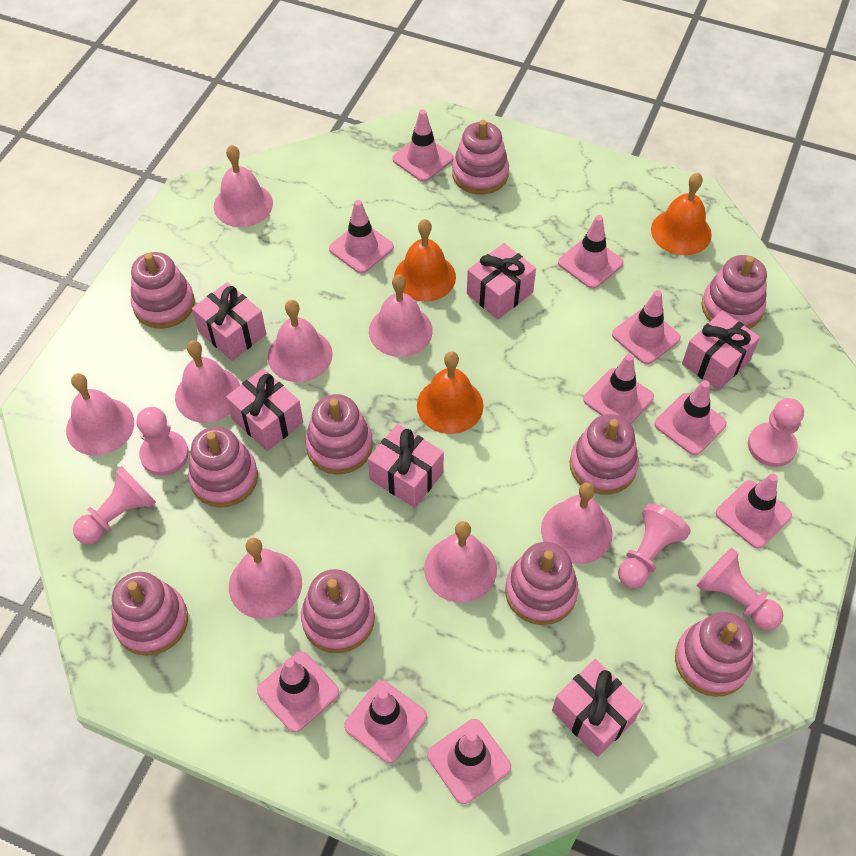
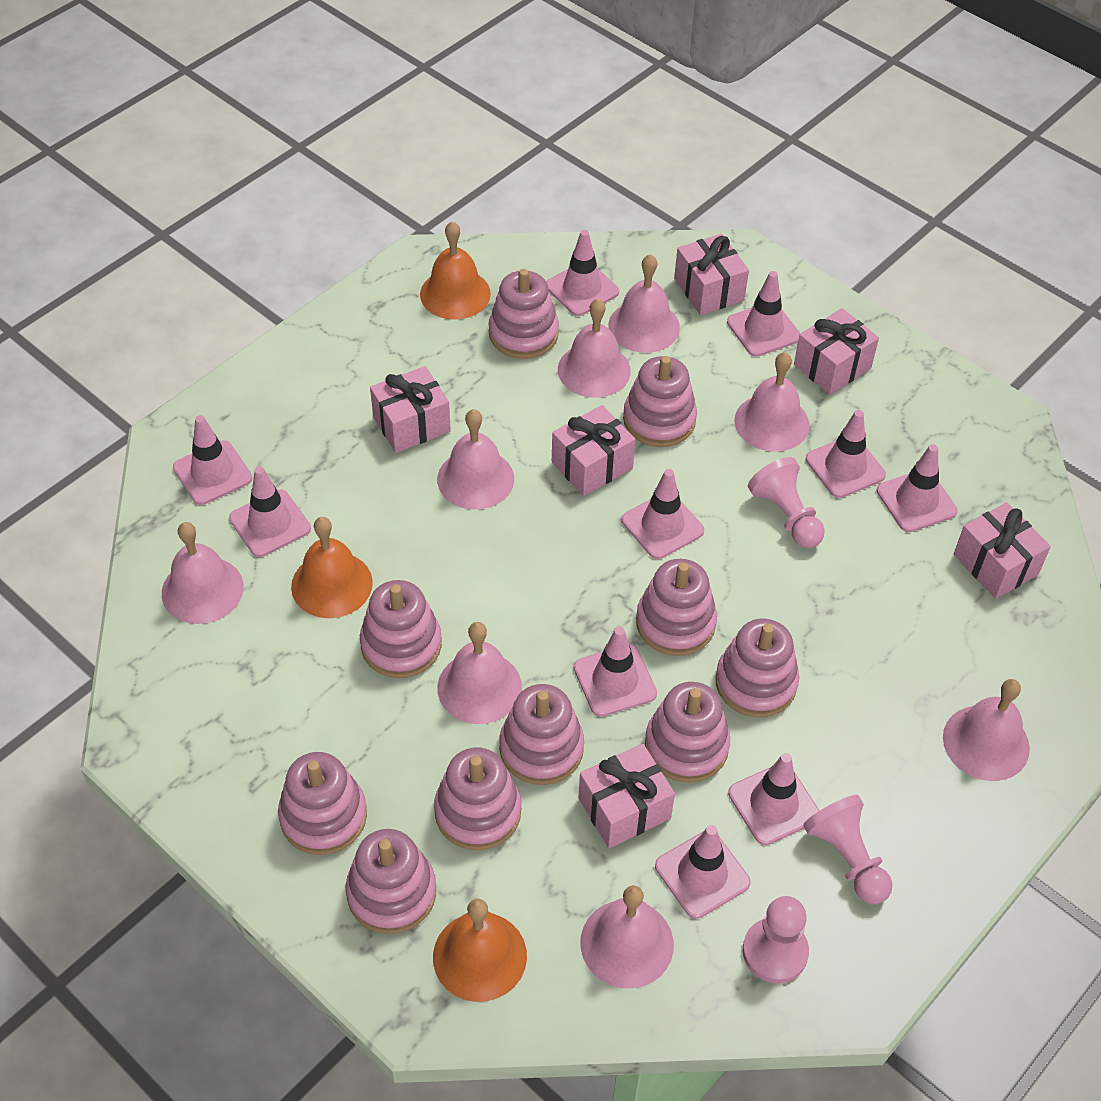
pink pawn: [73,466,156,544] [136,407,189,476] [618,503,691,588] [696,548,783,631] [748,398,804,467] = 5 -> [743,896,809,983] [748,457,825,548] [803,795,893,904] = 3

